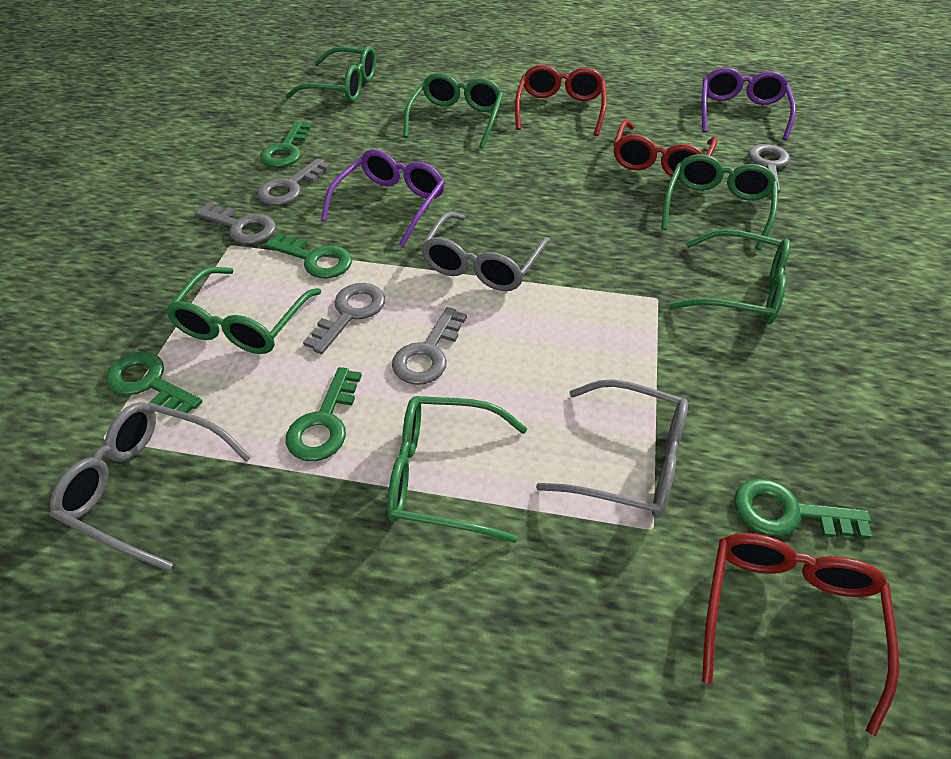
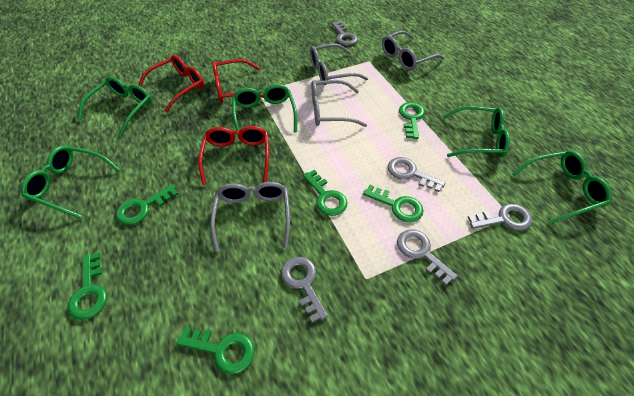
green glasses: [166,267,321,354] [285,46,376,102] [388,396,527,543] [403,73,503,149] [661,154,778,250] [669,229,791,324] = 6 -> [21,146,120,218] [78,76,152,136] [232,84,297,132] [443,106,510,157] [512,151,612,224] = 5
green key: [106,352,202,413] [260,122,311,167] [265,233,352,278] [286,367,362,461] [735,478,872,539] = 5 -> [68,253,107,320] [116,184,178,225] [176,327,255,374] [303,170,347,216] [363,185,424,222] [399,102,425,139] = 6
grey glasses: [50,402,251,571] [421,212,550,291] [536,379,688,518] = 3 -> [210,182,290,252] [310,44,368,85] [311,80,367,127] [382,31,444,70] = 4
purple glasses: [321,149,445,247] [701,67,796,141] = 2 -> none = 0

